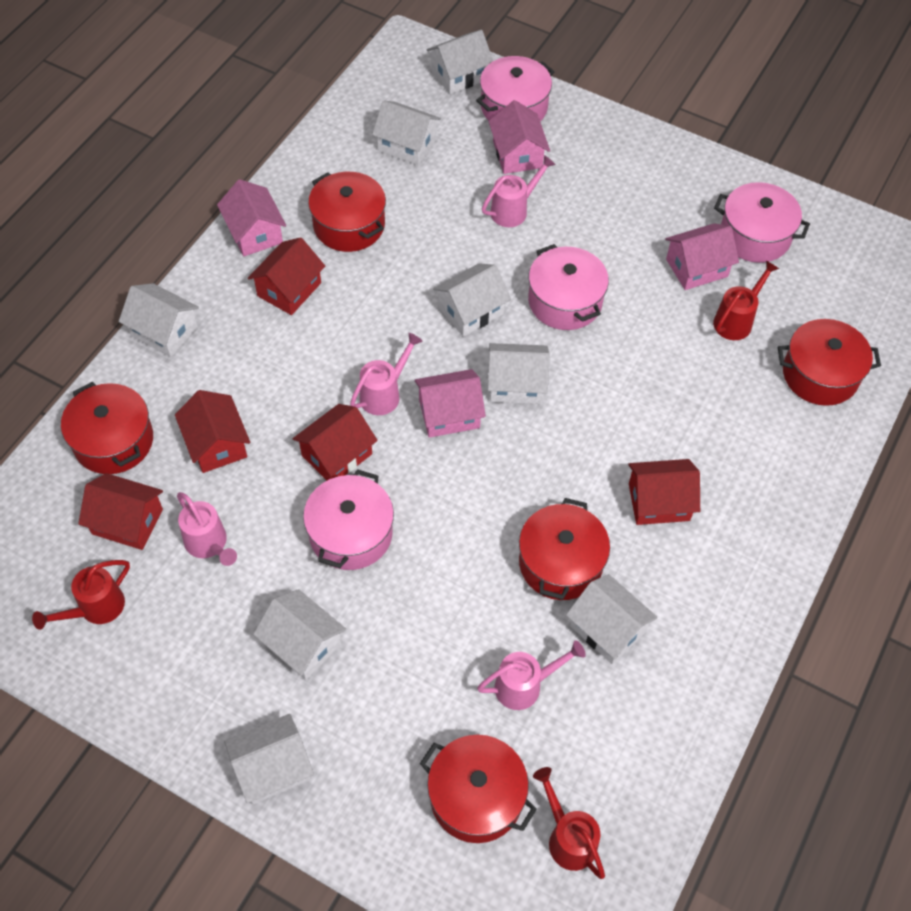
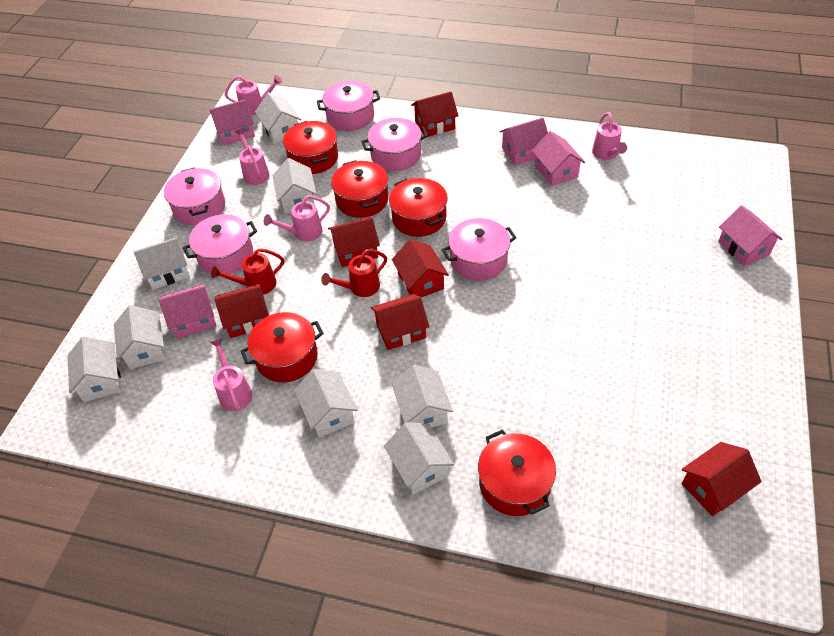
pink house: [217,179,286,256] [414,369,486,438] [488,100,550,174] [665,223,739,290] = 4 -> [159,284,216,338] [210,99,255,145] [499,117,548,165] [532,131,585,186] [718,205,782,266] = 5
pink pot: [303,469,394,570] [476,56,554,121] [528,244,609,330] [714,182,810,263] = 4 -> [164,167,225,225] [183,214,257,274] [317,81,380,131] [361,118,428,171] [442,218,516,281] = 5
pink watering can: [177,492,237,566] [350,333,423,415] [477,641,586,710] [482,155,556,227] = 4 -> [210,338,253,411] [225,75,282,115] [235,128,270,185] [264,195,330,241] [592,112,627,160] = 5
red house: [78,473,163,550] [175,390,250,473] [248,237,325,315] [293,404,378,480] [628,459,700,525] = 5 -> [214,284,269,338] [328,217,380,267] [371,294,429,350] [392,239,449,297] [411,92,459,137] [682,442,762,516] = 6
red watering can: [32,560,130,630] [533,767,605,879] [713,260,779,340] = 3 -> [211,248,284,295] [321,249,387,297] = 2

